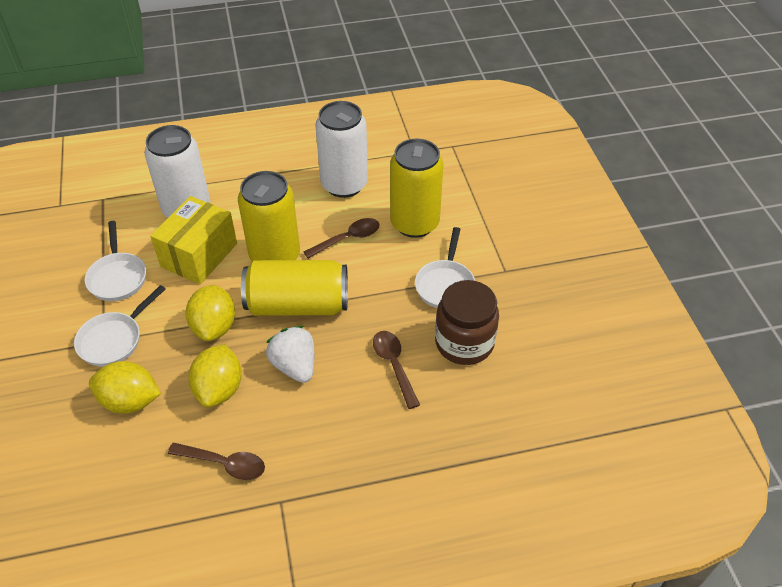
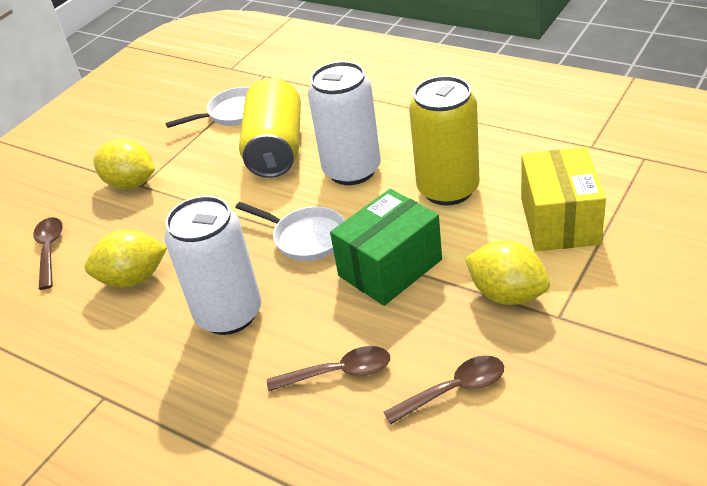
brown jar: [435,280,499,365] = 1 -> none = 0
green box: none = 0 -> [330,189,442,306] = 1
white pan: [74,285,166,367] [85,221,146,301] [415,227,475,308] = 3 -> [166,87,250,128] [235,202,345,261] = 2
white strawberry: [266,326,314,383] = 1 -> none = 0
yellow can: [238,171,300,262] [241,260,348,316] [390,139,443,238] = 3 -> [239,78,301,178] [409,76,480,205] = 2

